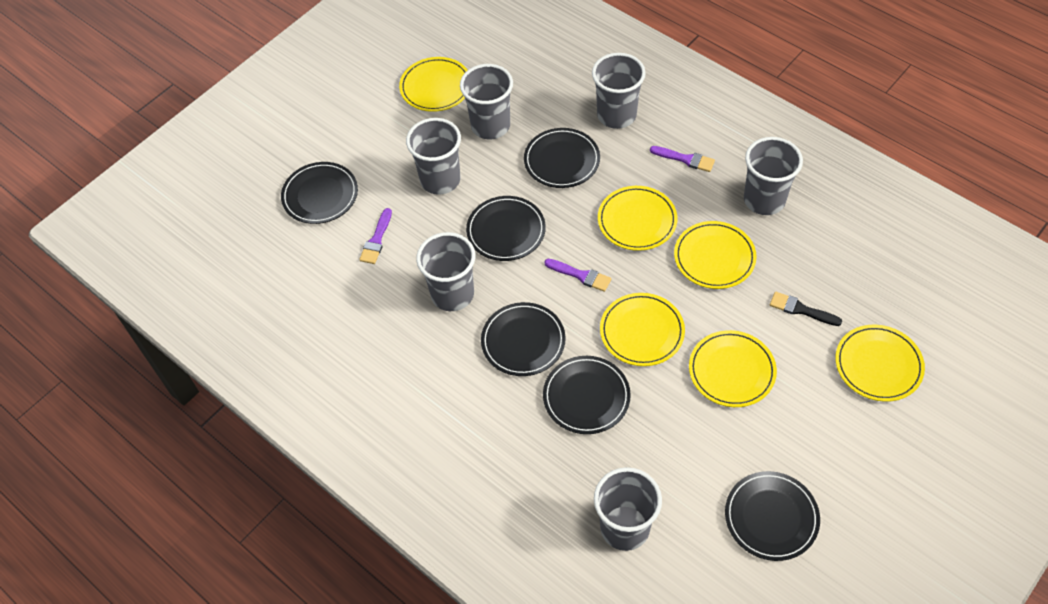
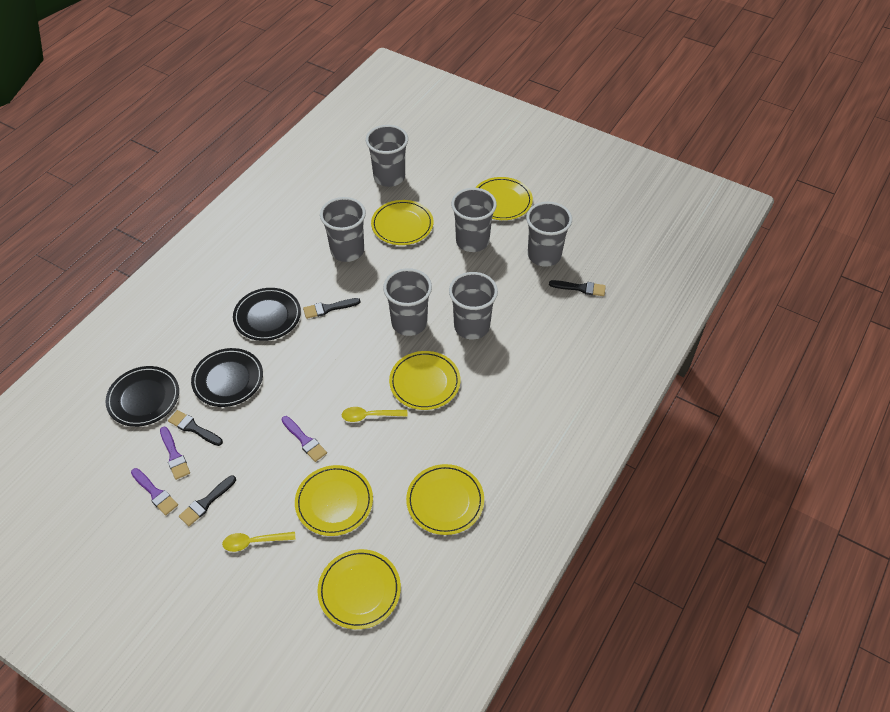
black brush: [770,292,842,326] = 1 -> [168,410,223,446] [179,475,236,526] [303,298,360,319] [549,280,606,296] = 4
black plate: [281,162,358,224] [466,196,546,261] [481,302,566,376] [524,128,600,188] [543,356,631,434] [725,471,820,561] = 6 -> [105,366,179,427] [191,348,263,407] [233,288,301,341] = 3
yellow spoon: none = 0 -> [222,532,295,552] [342,407,407,422] = 2

